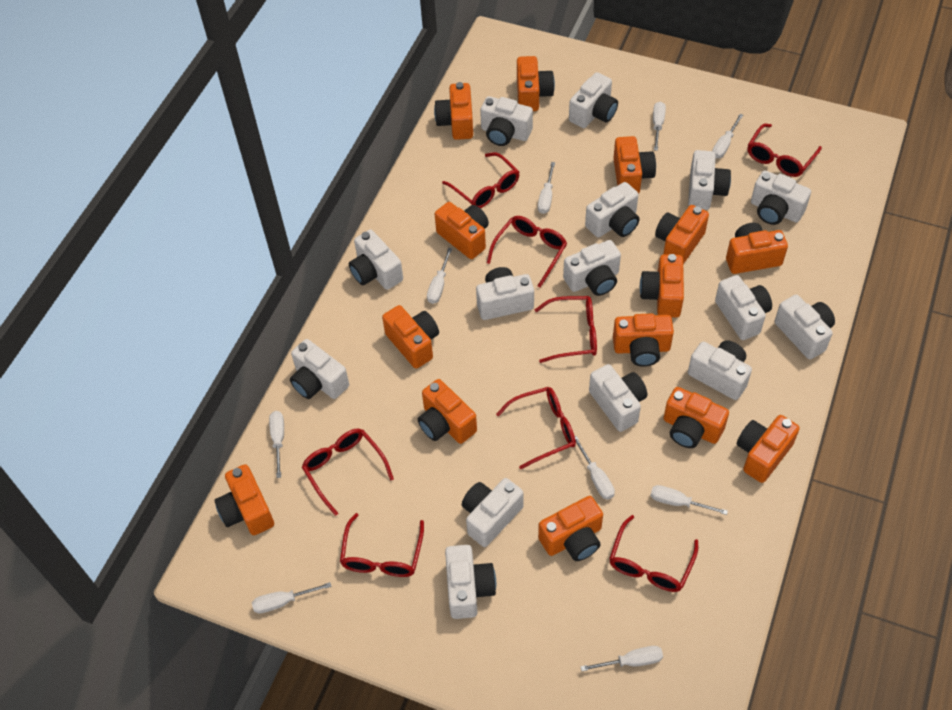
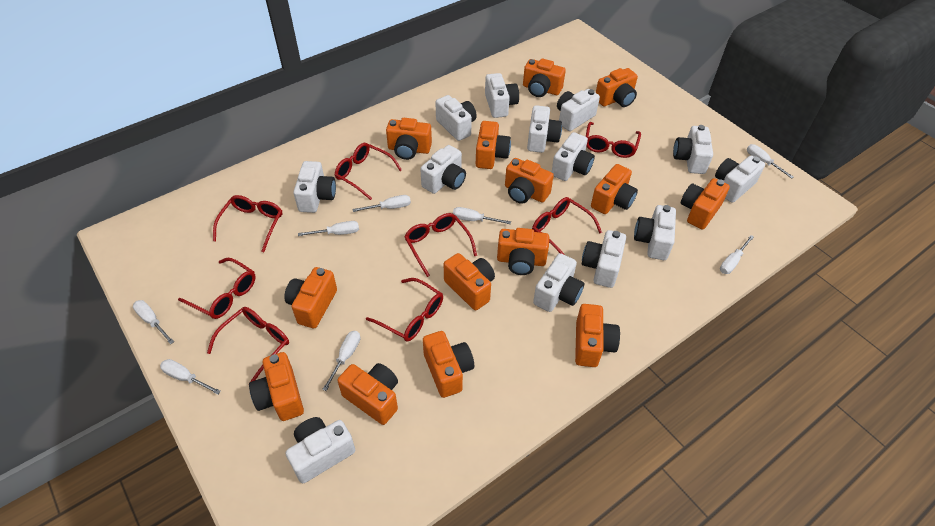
white camera: [290,339,349,399] [349,229,403,290] [445,545,496,619] [462,478,523,547] [476,267,534,320] [480,96,533,146] [563,240,621,296] [569,72,618,128] [585,182,639,237] [589,364,647,432] [688,150,731,210] [688,340,752,400] [715,275,772,340] [751,171,811,225] [775,295,835,359] = 15 -> [286,417,355,483] [293,161,336,213] [420,145,466,194] [435,95,477,141] [485,73,519,118] [527,105,562,153] [533,253,584,312] [552,132,595,181] [557,89,600,131] [582,230,626,288] [634,205,676,260] [673,125,713,174] [715,155,765,203] = 13
white screwdriver: [252,582,331,614] [269,411,284,478] [427,248,452,304] [538,162,555,214] [575,436,615,500] [580,646,663,671] [650,485,728,515] [653,101,666,151] [712,114,743,159] = 9 -> [133,300,174,344] [160,359,221,395] [298,221,359,236] [322,331,360,391] [352,195,411,212] [453,207,511,224] [720,235,754,274] [747,144,793,179] = 8

